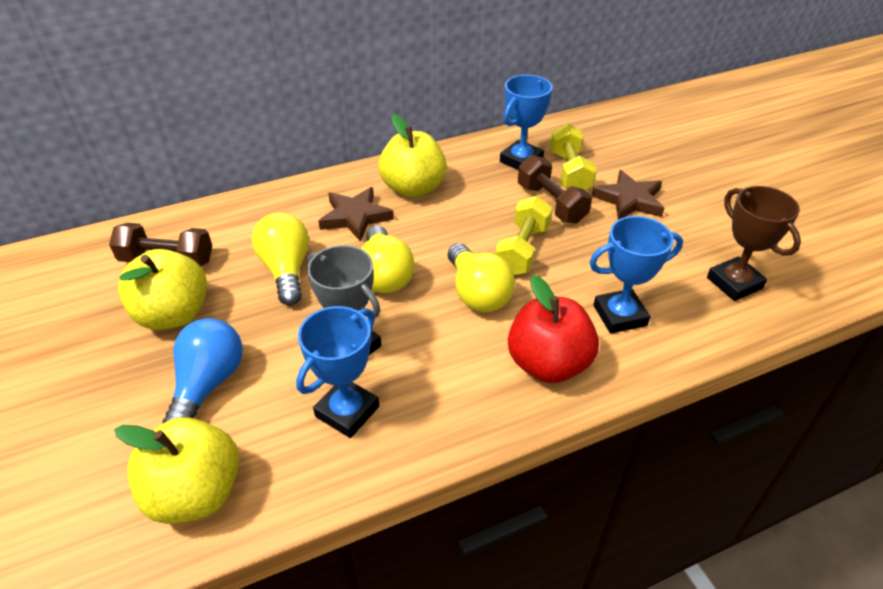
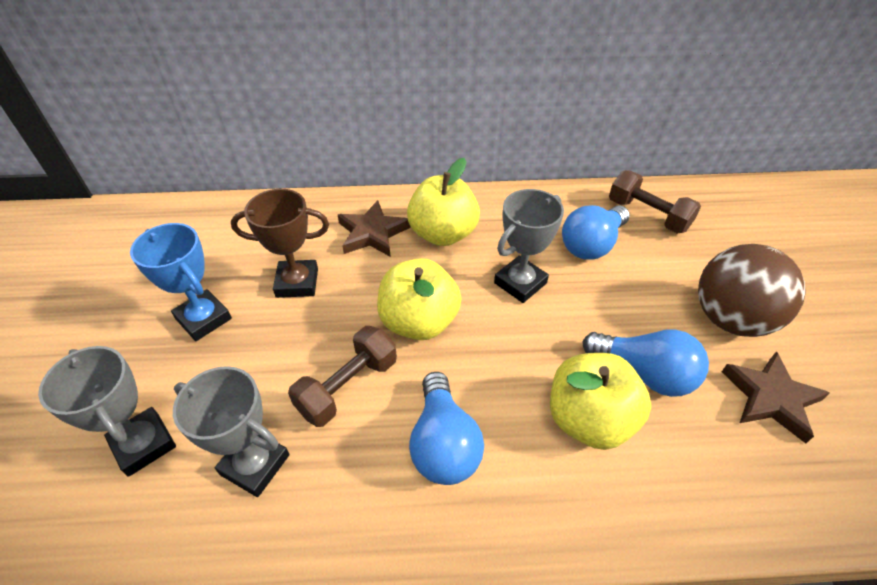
blue light bulb: [162,318,243,424] = 1 -> [409,372,484,485] [562,205,630,260] [582,330,709,397] = 3
blue trophy: [296,306,379,438] [500,75,552,170] [589,216,683,334] = 3 -> [130,223,232,341] = 1
brown ball: none = 0 -> [698,244,806,337] = 1
grey trophy: [307,245,381,355] = 1 -> [38,346,176,477] [173,366,289,497] [494,189,564,303] = 3
red apple: [508,275,599,383] = 1 -> none = 0
yellow dumbbell: [495,196,552,275] [550,123,597,190] = 2 -> none = 0
yellow light bulb: [252,213,309,305] [361,225,415,293] [448,243,515,312] = 3 -> none = 0

